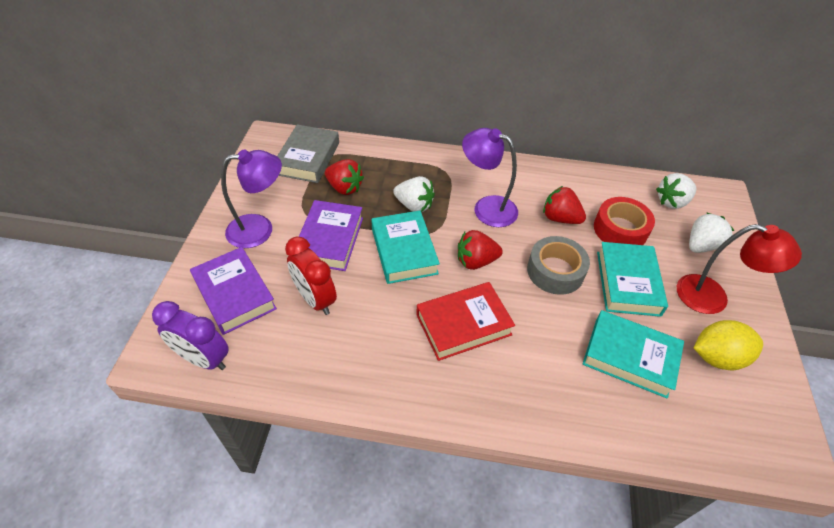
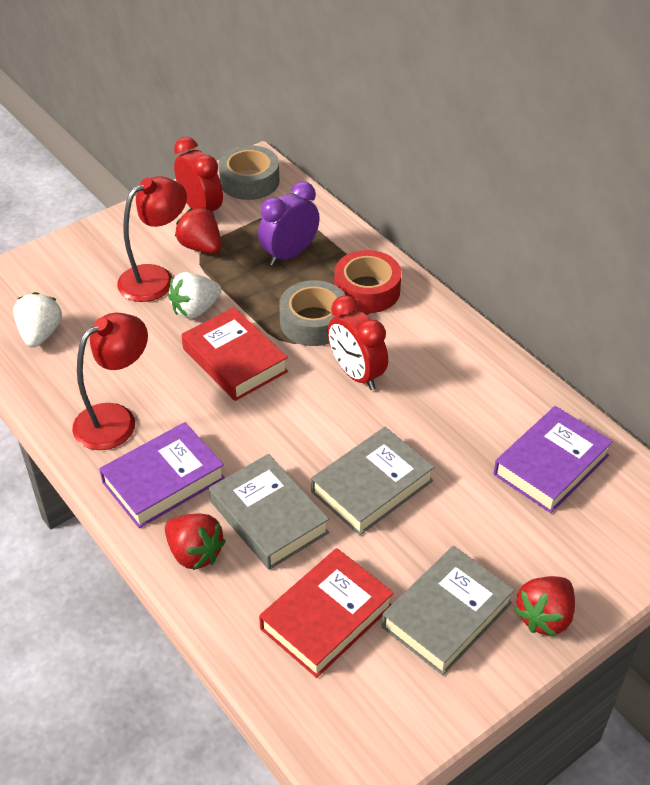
grey book: [277,124,339,183] = 1 -> [209,454,329,570] [311,427,435,536] [382,546,515,675] = 3
grey tape: [527,236,590,295] = 1 -> [218,145,280,200] [279,280,345,346] = 2
purple lamp: [221,149,282,248] [462,128,518,227] = 2 -> none = 0
red book: [416,282,515,361] = 1 -> [181,307,288,401] [259,548,394,678] = 2
red clock: [285,237,337,315] = 1 -> [174,137,223,218] [328,295,388,390] = 2
red lamp: [677,224,802,314] = 1 -> [72,313,148,450] [117,176,187,302] = 2
turquoise book: [371,210,440,284] [582,310,684,399] [597,242,668,317] = 3 -> none = 0
white strawberry: [393,176,435,212] [656,173,696,209] [689,212,734,253] = 3 -> [13,292,62,348] [168,272,222,319] = 2
yellow lemon: [694,320,763,370] = 1 -> none = 0

